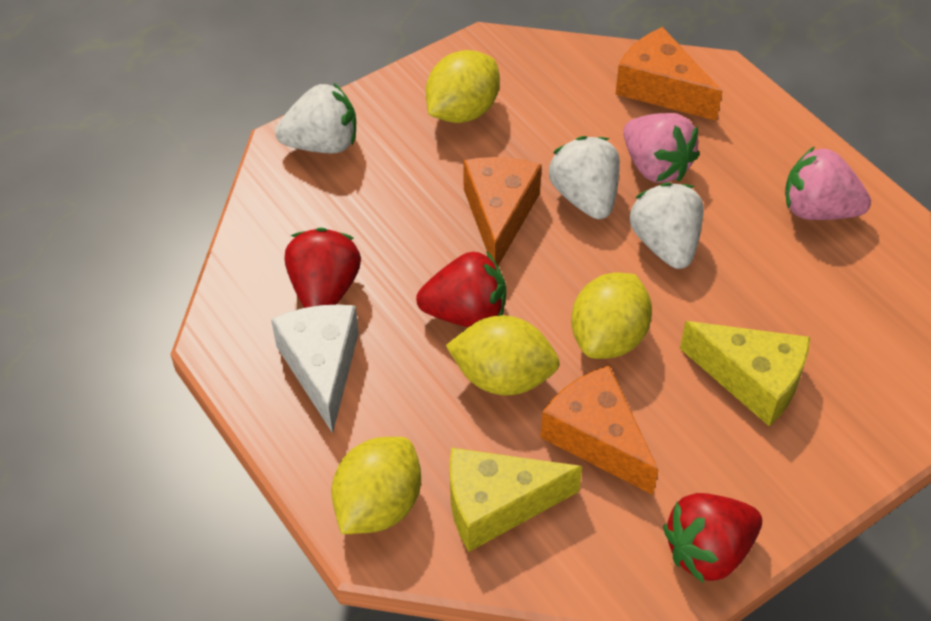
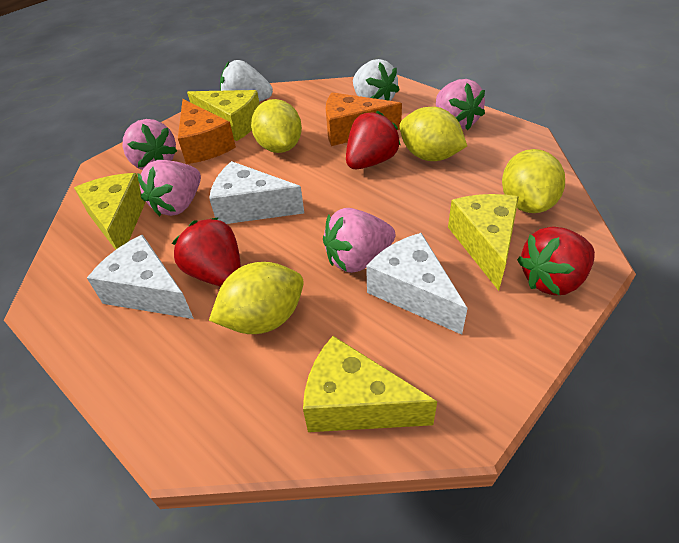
orange cheese: [463,157,542,266] [540,365,658,495] [615,27,722,121] = 3 -> [178,99,236,164] [326,92,402,146] = 2
pink strawberry: [623,113,700,183] [785,146,871,220] = 2 -> [123,119,177,170] [137,160,201,216] [323,208,395,273] [436,79,485,130] = 4
white cheese: [271,304,359,433] = 1 -> [87,235,194,319] [209,161,304,224] [366,233,468,335] = 3
white strawberry: [275,83,356,154] [549,136,620,219] [630,182,704,269] = 3 -> [220,60,273,102] [353,59,400,101] = 2
yellow cheese: [450,448,582,552] [680,321,810,426] = 2 -> [74,173,146,250] [187,90,260,141] [303,336,437,432] [448,194,519,291] = 4

